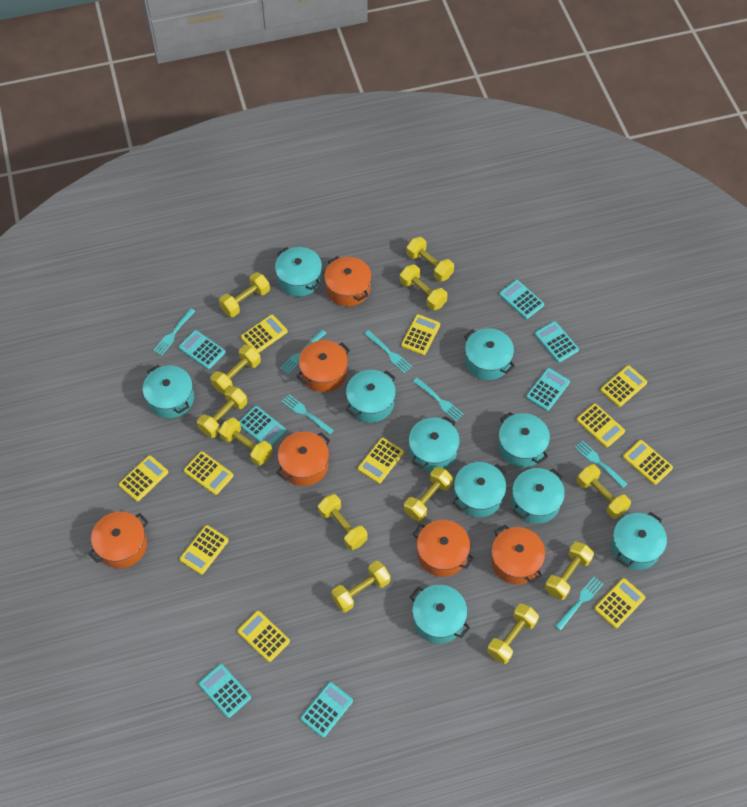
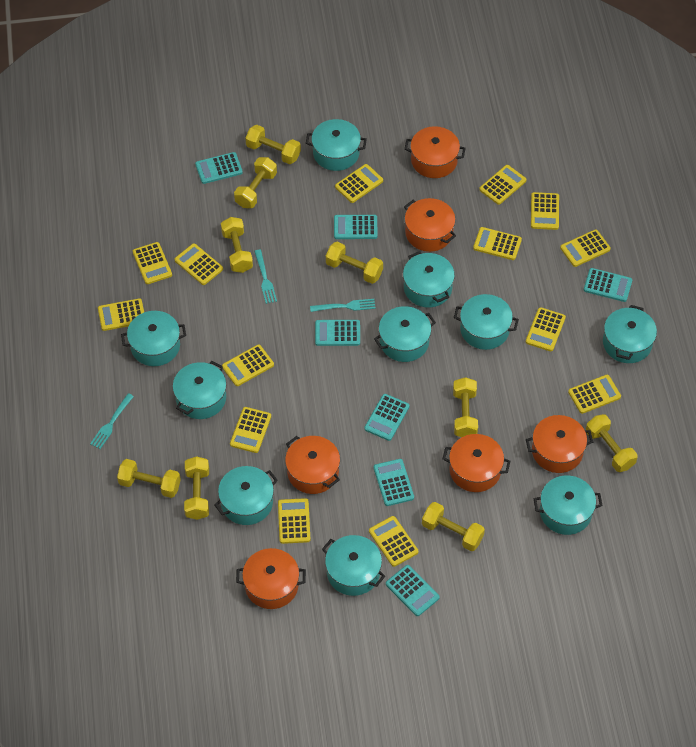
turquoise fork: [153,308,195,356] [280,330,326,374] [282,394,334,435] [365,330,412,373] [413,377,464,421] [555,577,603,630] [575,440,627,488] = 7 -> [90,393,134,449] [254,250,277,304] [310,299,376,312] = 3
yellow calculator: [119,455,168,502] [180,525,229,575] [184,451,234,495] [237,611,290,662] [241,314,288,353] [358,438,404,484] [401,314,440,355] [576,404,625,448] [594,578,645,628] [600,365,647,407] [623,440,673,485] = 11 -> [98,298,144,331] [133,242,172,284] [174,243,223,285] [222,344,274,386] [230,407,271,453] [278,498,311,544] [335,164,383,203] [369,516,418,567] [473,227,522,260] [479,165,526,205] [526,307,566,351] [531,192,559,230] [560,229,611,267] [568,375,621,414] = 14
yellow dumbbell: [197,386,247,438] [210,345,261,394] [219,272,270,317] [219,417,273,466] [318,494,367,550] [331,561,390,612] [400,264,447,310] [404,467,453,521] [406,237,454,282] [487,603,539,664] [545,541,594,600] [577,464,631,519] = 12 -> [117,459,181,498] [184,456,209,520] [221,217,253,273] [234,157,277,208] [245,125,301,164] [326,242,383,284] [422,502,485,551] [453,377,478,437] [586,414,638,472] = 9

